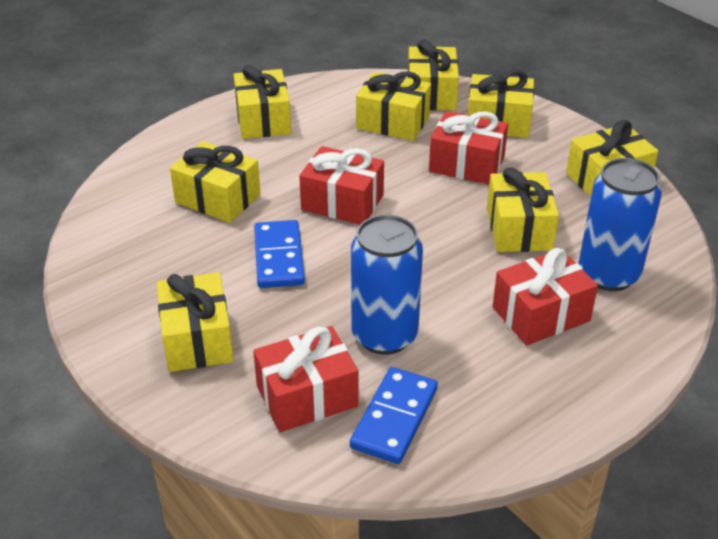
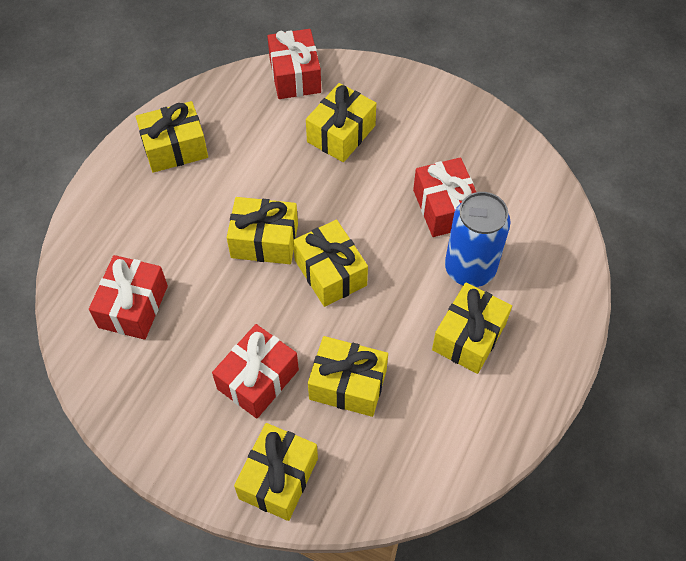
blue can: [351,215,423,355] [579,158,662,291] = 2 -> [445,192,511,287] = 1
blue domino: [254,220,305,288] [350,367,438,464] = 2 -> none = 0
yellow gift: [157,272,234,372] [170,141,261,223] [234,65,291,139] [356,71,431,141] [408,40,459,110] [468,70,534,138] [487,167,559,252] [566,120,658,197] = 8 -> [136,101,208,173] [227,197,298,264] [234,423,318,521] [293,220,368,307] [306,83,376,162] [308,336,388,417] [432,283,512,374] = 7

